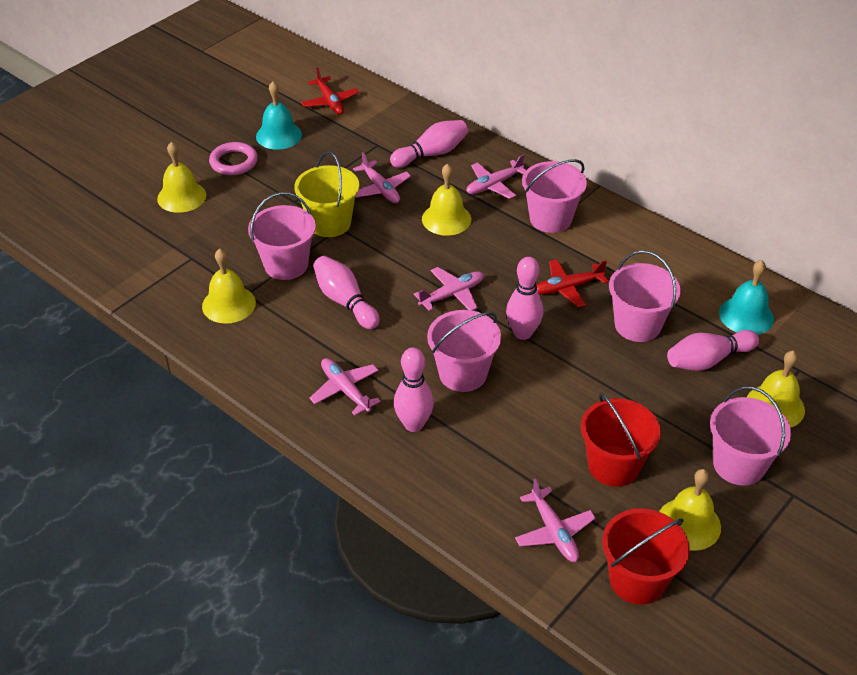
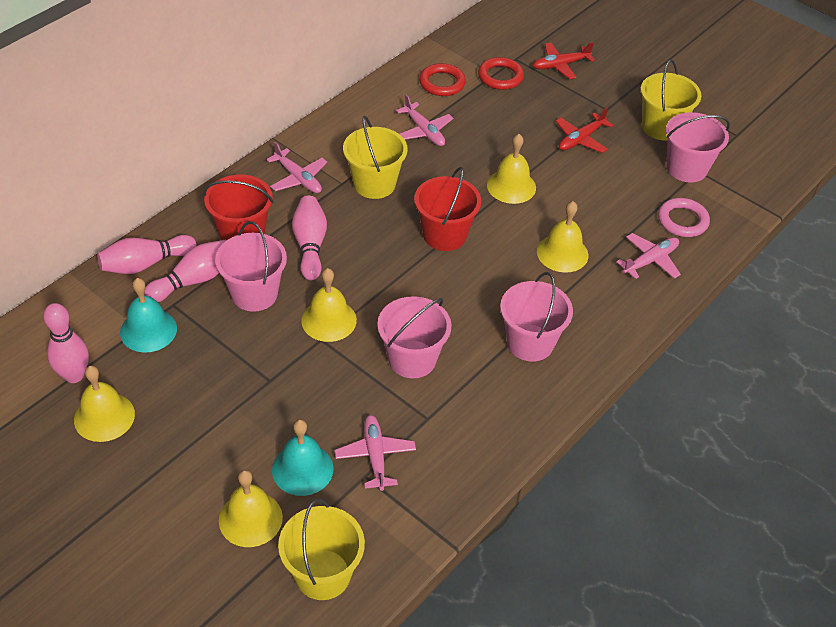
pink bowling pin: [313,256,380,329] [390,120,468,168] [394,347,434,432] [506,257,543,340] [667,330,759,371] = 5 -> [43,303,89,383] [97,235,196,274] [144,240,227,302] [292,196,327,280] = 4
pink bucket: [248,192,316,280] [427,310,501,392] [522,159,587,233] [609,250,681,342] [710,386,791,486] = 5 -> [215,221,287,312] [377,296,451,378] [500,272,573,362] [666,112,730,182] = 4
pink plane: [309,358,381,415] [353,152,411,203] [414,267,484,311] [466,154,526,199] [515,479,596,562] = 5 -> [266,142,327,193] [335,415,416,491] [396,94,453,146] [616,233,681,279] = 4
red ring: none = 0 -> [419,63,466,96] [478,57,524,90] = 2
yellow bucket: [294,151,359,237] = 1 -> [278,499,365,600] [343,116,408,199] [641,59,702,141] = 3

